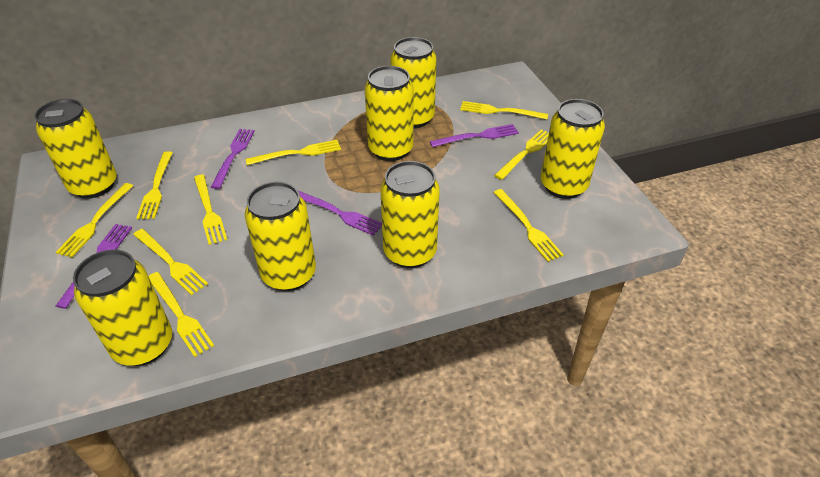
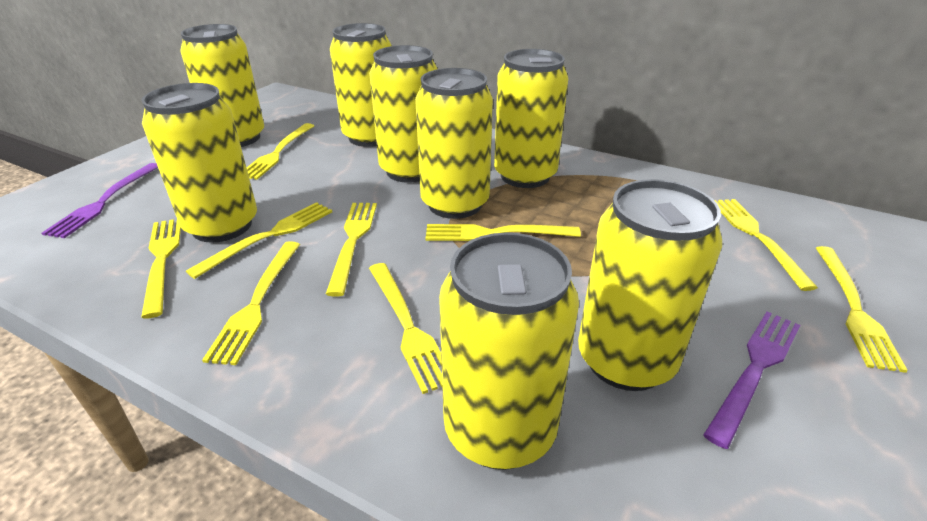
purple fork: [56,224,132,309] [211,129,254,189] [298,191,382,236] [429,124,519,147] = 4 -> [42,163,158,238] [703,312,801,449] = 2
yellow can: [34,99,117,199] [73,250,172,366] [245,182,316,291] [365,66,414,161] [380,161,440,268] [390,37,437,128] [541,99,605,199] = 7 -> [142,83,257,243] [180,24,264,147] [330,23,391,147] [369,45,438,183] [415,68,493,219] [439,233,579,470] [494,49,568,188] [578,179,722,391] = 8

